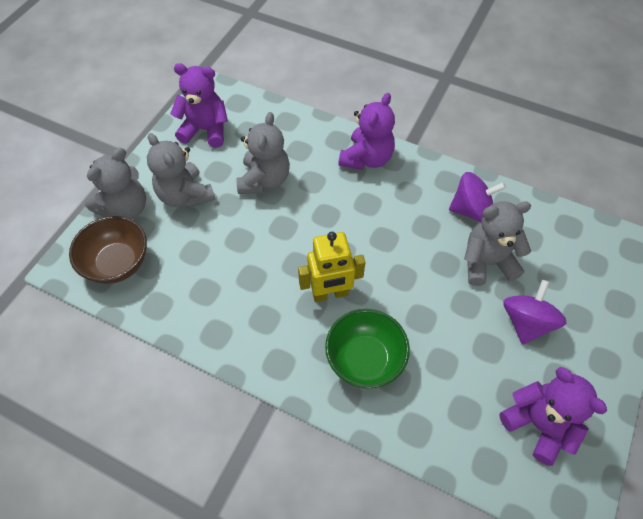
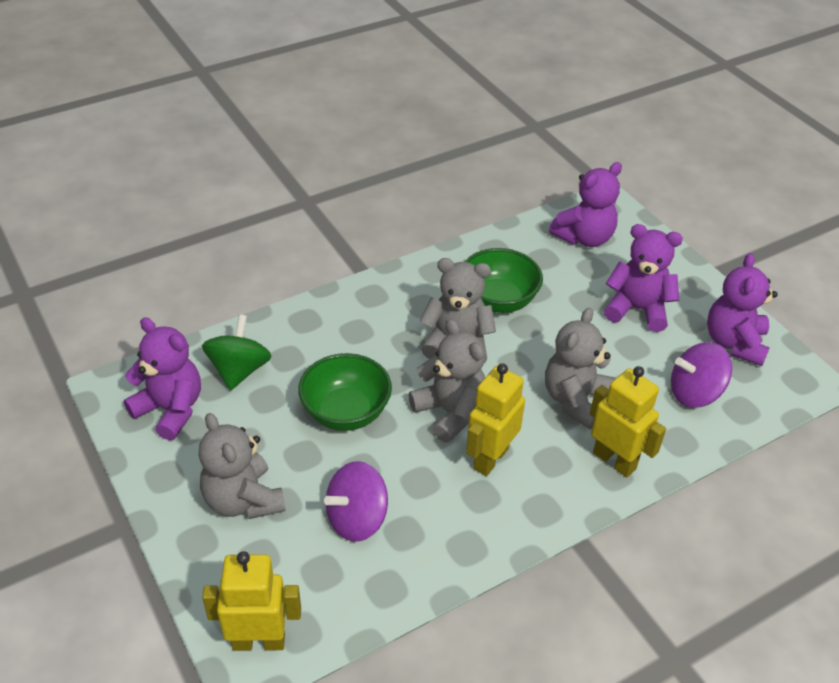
brown bowl: [69,216,147,284] = 1 -> none = 0
green bowl: [325,309,410,388] = 1 -> [298,353,392,431] [464,248,543,313] = 2
green spinning top: none = 0 -> [202,314,272,390] = 1
purple teddy bear: [170,63,228,148] [338,93,395,170] [499,367,607,466] = 3 -> [124,317,201,440] [549,162,622,247] [604,224,683,332] [707,253,778,366] = 4
yellow robot: [298,232,365,302] = 1 -> [202,551,301,651] [466,363,525,476] [590,366,666,478] = 3

